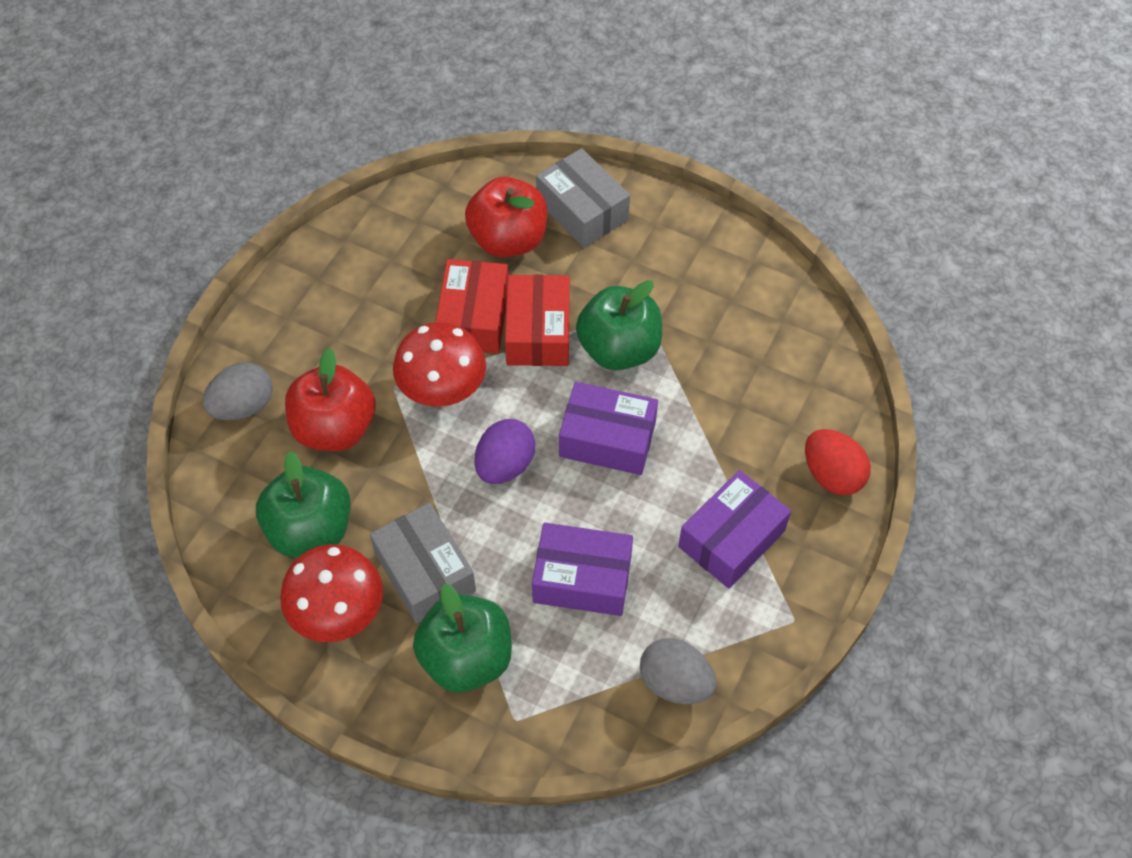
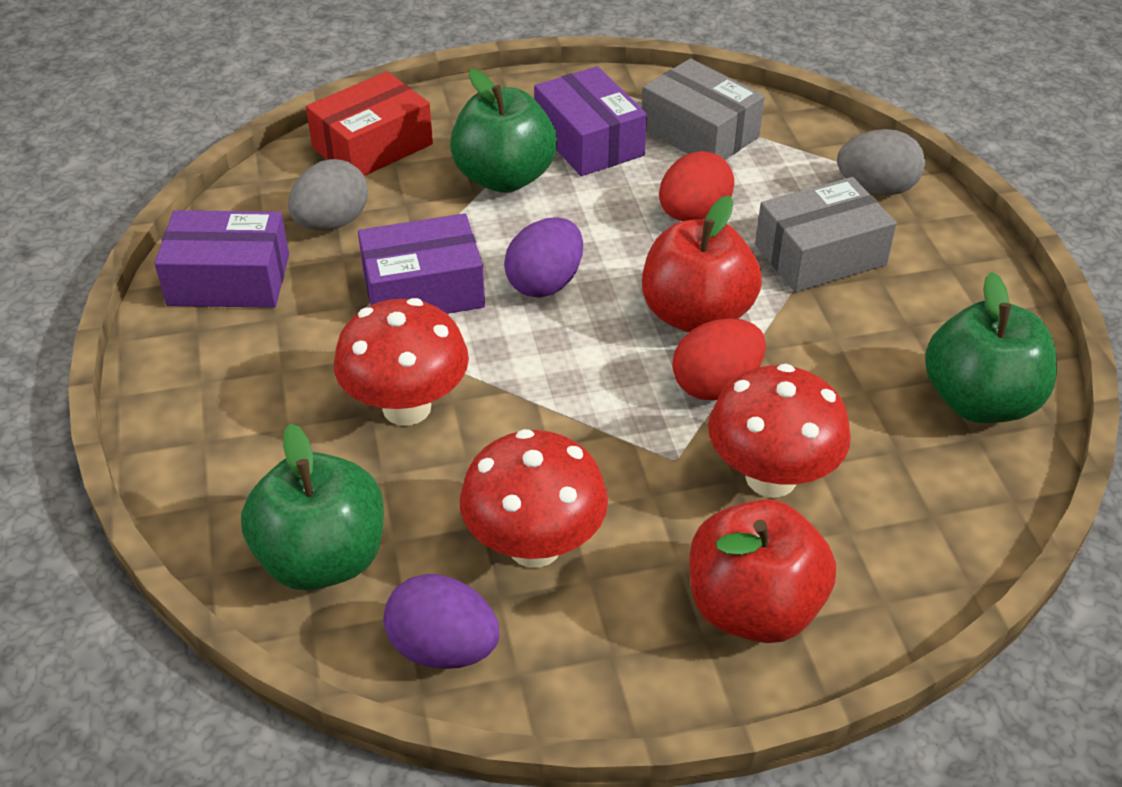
purple egg: [475,419,536,484] = 1 -> [383,574,499,669] [504,217,583,298] = 2
red box: [435,259,508,354] [505,275,570,366] = 2 -> [306,71,433,176] = 1
red egg: [805,429,871,495] = 1 -> [659,151,734,221] [672,318,766,400] = 2
red mushroom: [280,544,383,642] [393,322,486,407] = 2 -> [334,298,469,426] [460,429,608,568] [708,364,851,498] = 3

